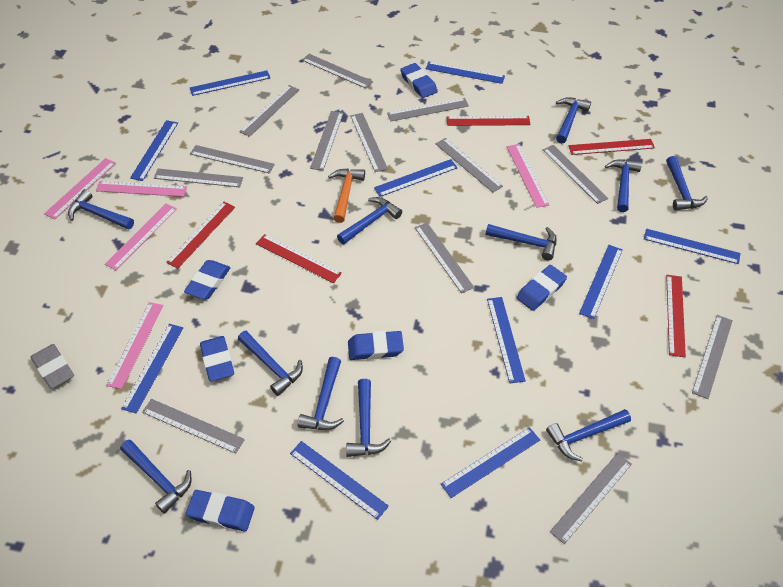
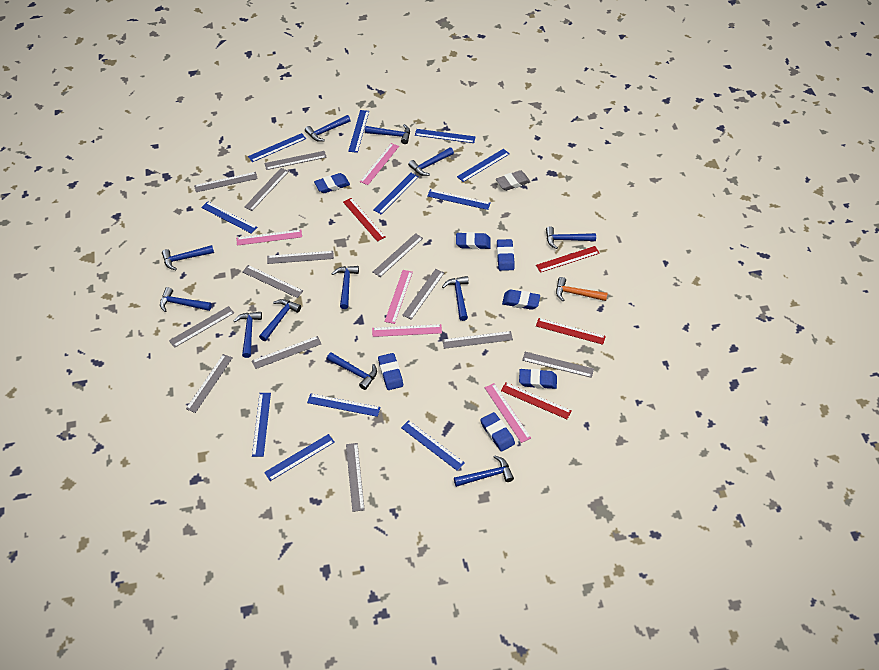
blue eraser: [184,260,231,299] [186,490,255,532] [200,336,234,381] [348,331,404,360] [400,63,438,98] [516,265,567,311] = 6 -> [314,173,350,193] [378,353,403,390] [456,232,490,249] [480,412,515,452] [497,239,515,271] [502,290,540,310] [519,369,557,389] = 7
blue hammer: [68,189,134,230] [120,439,192,514] [238,331,303,396] [298,357,344,430] [337,197,402,244] [346,379,391,457] [485,224,556,260] [546,409,631,461] [556,97,591,143] [605,159,642,212] [666,156,708,211] = 11 -> [160,287,212,312] [162,245,214,270] [234,312,262,358] [259,299,301,341] [305,115,351,142] [327,352,377,390] [331,266,359,309] [365,124,410,144] [408,147,454,176] [442,276,469,321] [454,455,514,487] [546,226,596,249] = 12
blue ruler: [121,324,183,414] [130,120,178,181] [190,70,270,96] [290,441,389,520] [374,159,458,197] [426,61,505,84] [441,427,540,498] [487,297,526,383] [579,245,623,319] [644,229,741,264] = 10 -> [201,201,257,233] [248,133,306,162] [252,393,271,457] [264,434,335,481] [307,393,380,417] [348,110,369,153] [374,173,419,214] [401,420,464,471] [415,129,476,143] [427,189,491,210] [457,149,510,182] = 11
red ruler: [166,202,235,268] [256,234,342,283] [447,116,530,126] [569,139,655,155] [666,275,686,357] = 5 -> [343,198,385,242] [501,382,571,419] [536,246,600,273] [536,318,606,345] = 4

